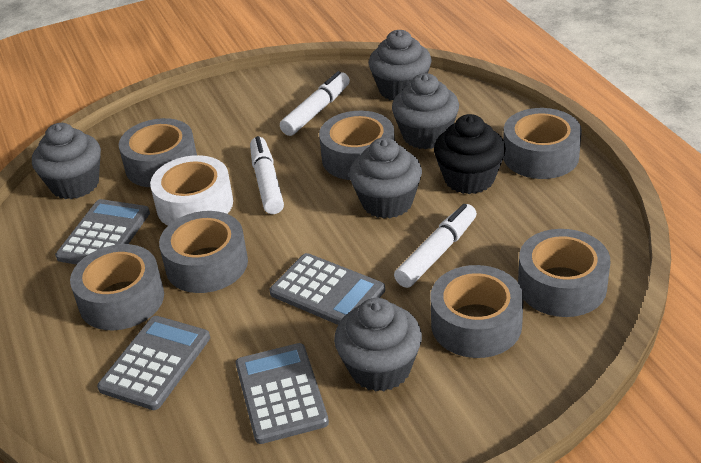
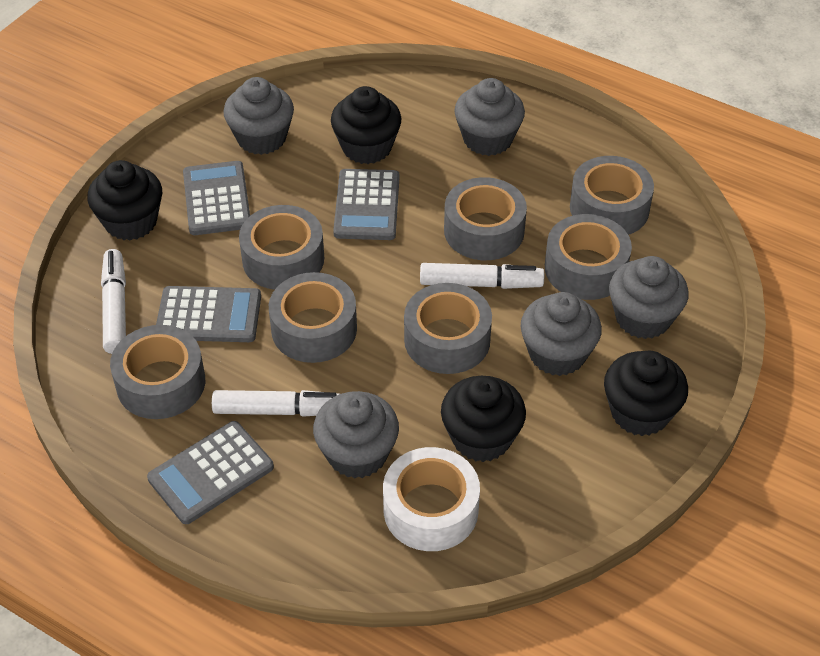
black cupcake: [434,114,506,194] = 1 -> [87,160,162,241] [331,86,402,164] [441,376,526,462] [604,351,688,436] = 4

